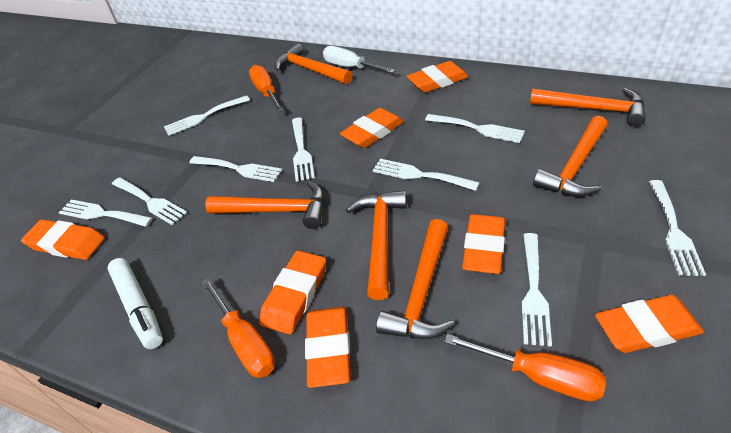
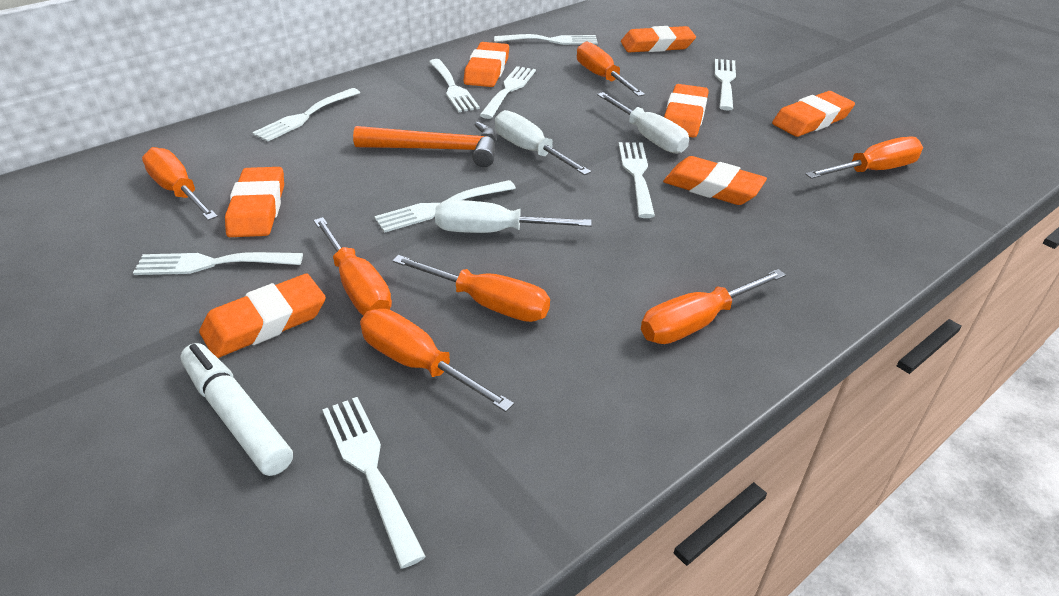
orange hammer: [205,181,325,229] [274,43,352,84] [346,190,407,300] [376,219,455,339] [530,88,646,127] [533,116,608,197] = 6 -> [353,121,497,167] = 1
orange screwdriver: [201,278,275,378] [249,65,284,112] [444,334,606,401] = 3 -> [142,147,218,221] [313,217,392,315] [360,309,514,412] [392,255,550,322] [577,41,645,97] [641,269,786,344] [805,137,923,179] = 7
white screwdriver: [323,46,395,73] = 1 -> [435,200,592,233] [495,110,591,175] [597,92,689,154] = 3

